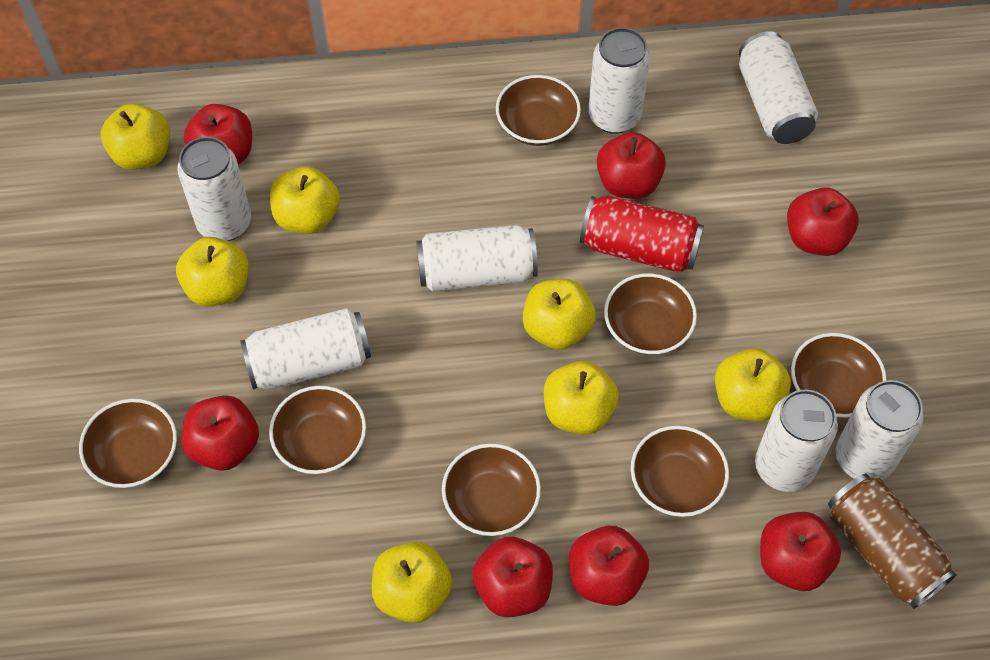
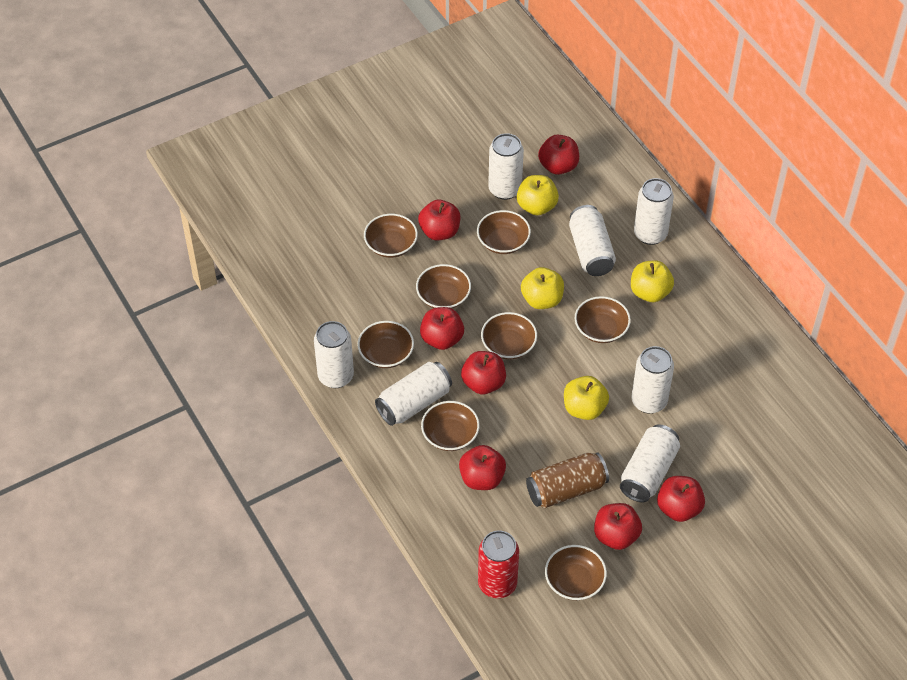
brown bowl: [79,399,177,488] [269,386,366,474] [442,444,541,536] [496,75,581,146] [604,273,697,355] [631,426,729,517] [791,333,887,418] = 7 -> [357,321,414,368] [364,214,418,258] [416,264,471,309] [421,401,480,451] [477,210,531,254] [481,312,537,360] [545,545,607,600] [575,296,631,343] = 8
yellow apple: [101,104,170,170] [176,237,249,307] [270,166,340,234] [372,542,452,623] [523,279,596,350] [544,361,619,435] [715,348,791,422] = 7 -> [517,175,559,215] [521,267,564,309] [564,376,609,420] [631,260,674,302] = 4

